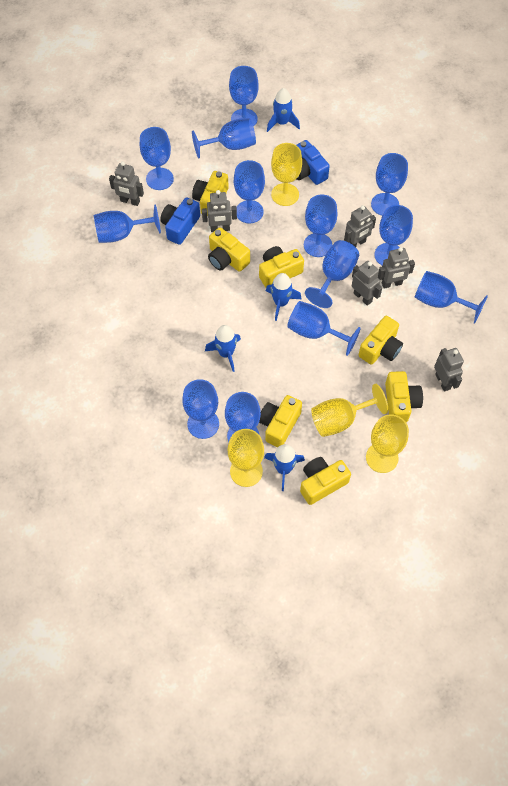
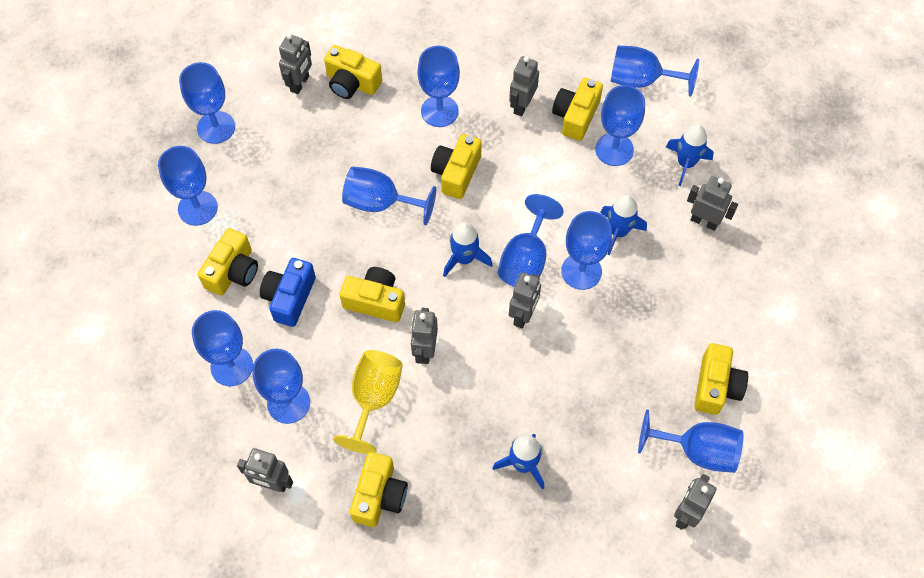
blue camera: [160,197,200,245] [296,140,330,185] = 2 -> [260,258,316,327] = 1
blue goblet: [94,204,161,243] [140,127,174,190] [182,379,219,439] [192,118,256,159] [225,392,261,442] [229,66,259,127] [234,160,265,223] [287,301,361,356] [304,194,337,257] [305,240,359,308] [371,153,408,216] [374,205,413,266] [415,271,488,324] = 13 -> [158,146,218,226] [179,62,235,144] [192,310,253,386] [252,349,310,424] [342,166,436,225] [417,46,460,127] [498,194,564,287] [561,211,612,290] [595,85,645,166] [611,46,699,97] [638,410,743,473] = 11
grey robot: [109,162,144,206] [202,190,237,232] [344,206,376,247] [352,261,382,306] [378,247,415,289] [434,348,464,392] = 6 -> [237,448,293,492] [279,33,312,94] [411,308,438,364] [509,56,539,116] [509,272,541,328] [674,474,716,530] [687,176,738,231] = 7
yellow goblet: [228,429,264,487] [271,143,302,206] [311,384,388,437] [366,415,409,473] = 4 -> [333,350,403,454] = 1

